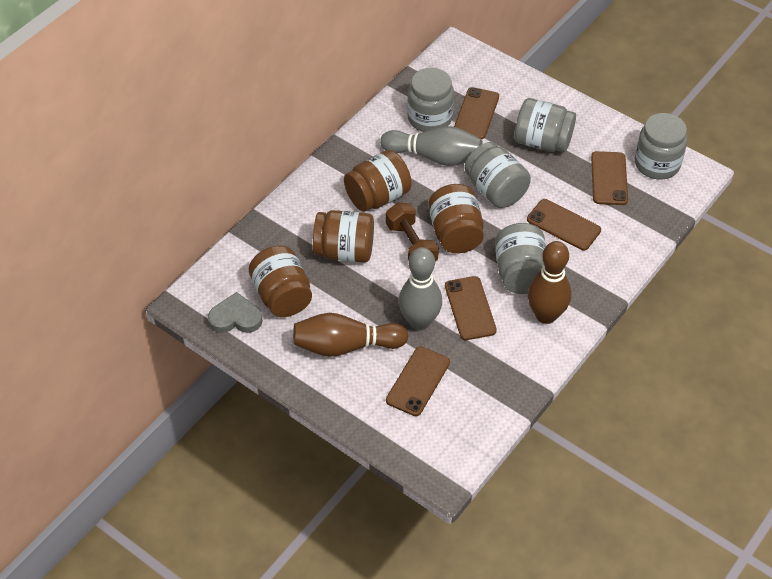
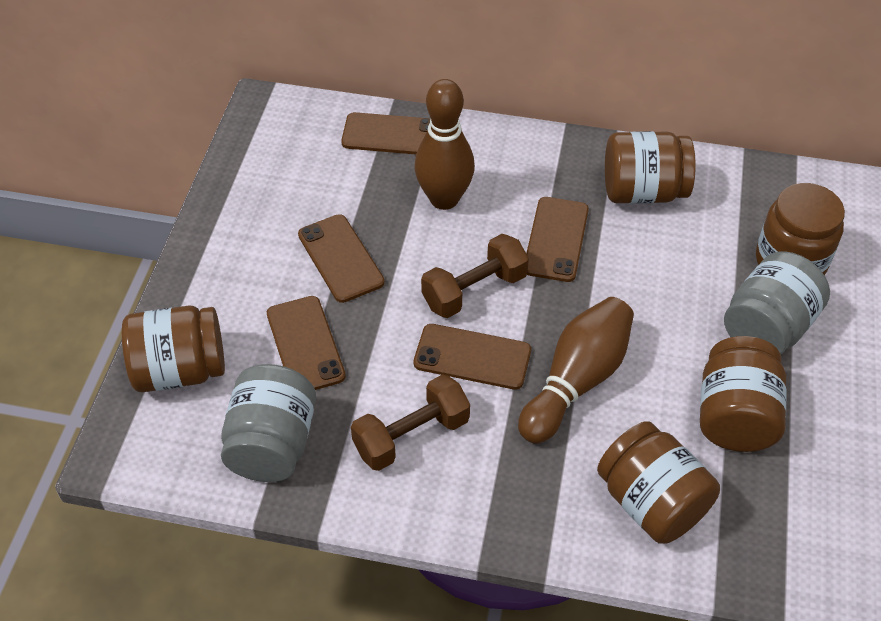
brown dumbbell: [386,203,439,262] = 1 -> [351,374,470,471] [421,234,529,318] = 2
brown jar: [249,246,312,317] [313,210,374,263] [344,150,412,212] [428,184,484,253] = 4 -> [122,306,225,392] [597,421,720,544] [605,131,696,204] [700,336,787,452] [756,183,845,275] = 5
grey bowling pin: [380,126,483,166] [399,247,442,330] = 2 -> none = 0
grey heart: [208,292,262,333] = 1 -> none = 0
grey jar: [407,68,454,132] [464,142,531,208] [495,223,546,294] [514,98,576,152] [635,113,687,180] = 5 -> [221,364,316,482] [724,251,830,354] = 2

